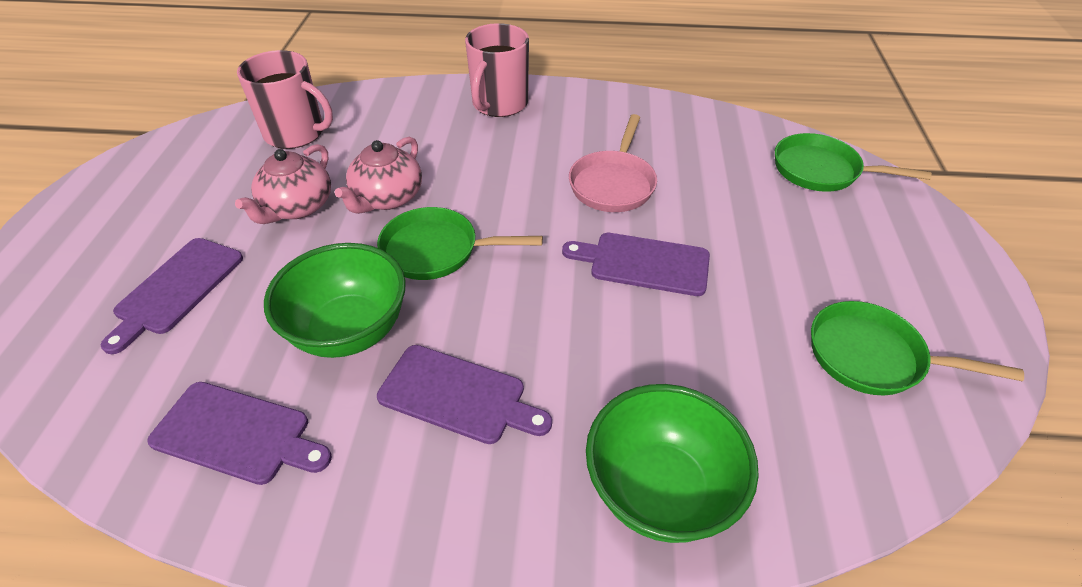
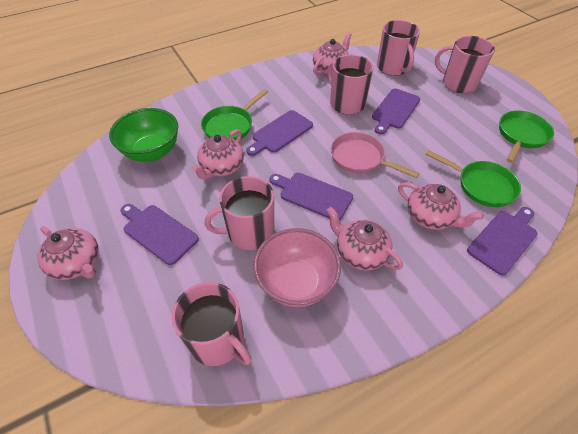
green bowl: [264,243,406,358] [586,384,759,543] = 2 -> [109,108,178,162] = 1
pink bowl: none = 0 -> [253,228,341,307] = 1
pink mug: [237,50,333,149] [465,23,529,117] = 2 -> [172,282,252,366] [205,176,274,250] [327,55,374,115] [377,20,420,76] [435,36,495,93] = 5
pink teapot: [235,144,331,224] [335,137,422,214] = 2 -> [37,226,99,280] [191,129,244,180] [313,32,352,75] [326,207,403,270] [398,182,484,230] = 5
purple cutting board: [101,238,243,354] [147,382,332,485] [377,345,552,444] [562,233,710,296] = 4 -> [120,204,199,265] [246,110,313,156] [269,173,353,220] [372,88,420,135] [467,207,538,276] = 5

